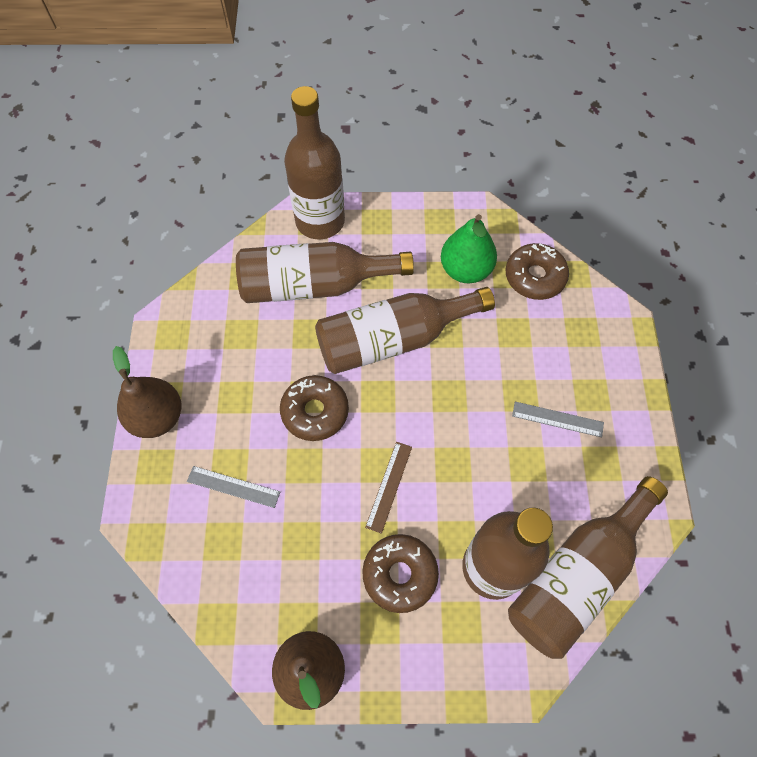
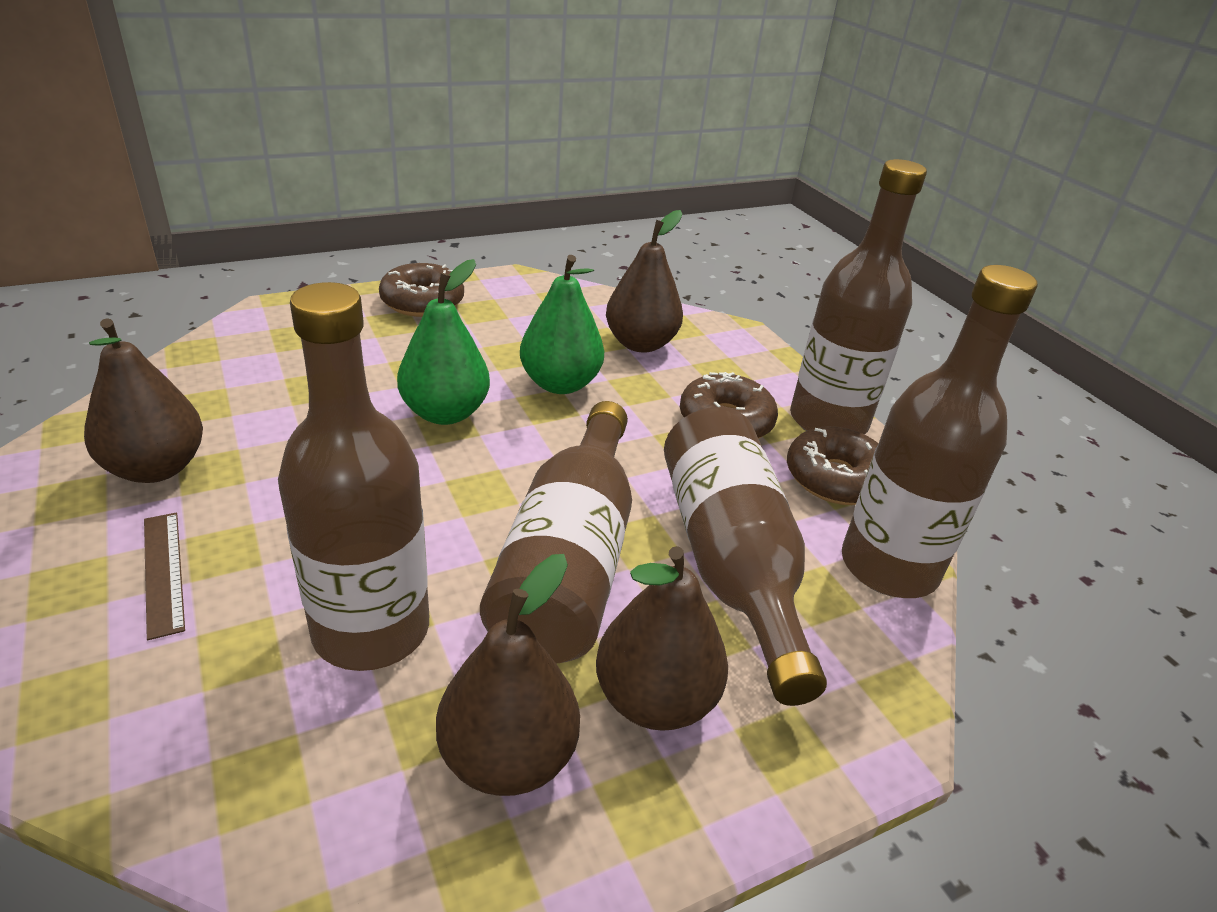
brown pear: [113,346,181,438] [272,631,345,710] = 2 -> [84,318,203,483] [436,554,580,796] [596,546,728,731] [606,210,683,353] = 4
green pear: [441,214,497,283] = 1 -> [397,259,490,425] [520,255,604,394] = 2
grey ruler: [187,466,280,508] [512,402,604,437] = 2 -> none = 0

